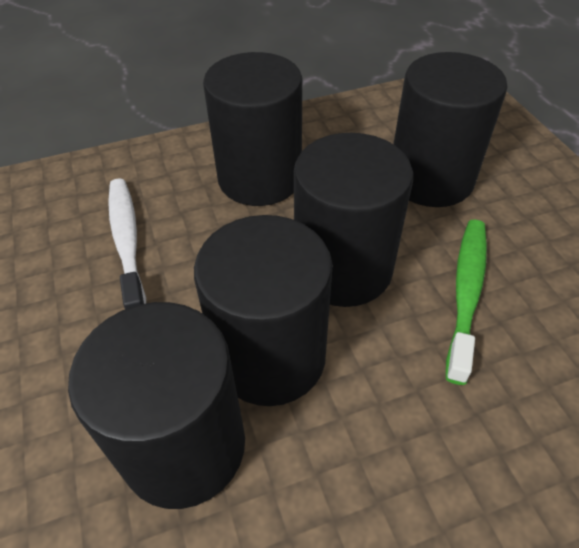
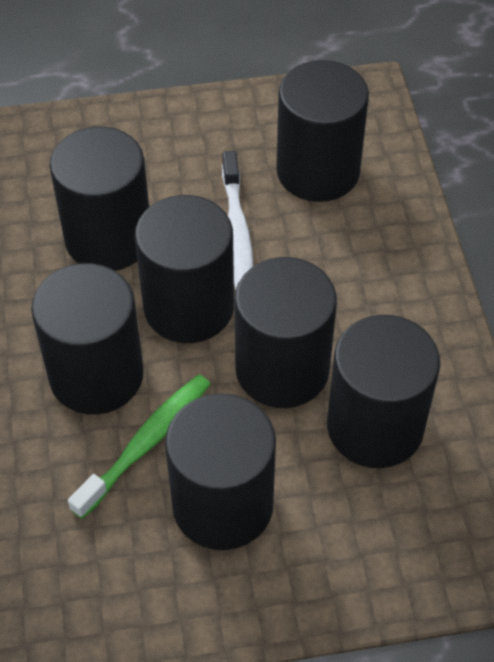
black cylinder: [68,302,245,509] [194,215,333,406] [203,52,302,206] [294,133,413,307] [394,52,508,207] = 5 -> [31,263,144,415] [50,127,149,271] [135,195,234,343] [165,393,276,550] [235,257,337,408] [276,60,369,202] [327,315,440,468] = 7

